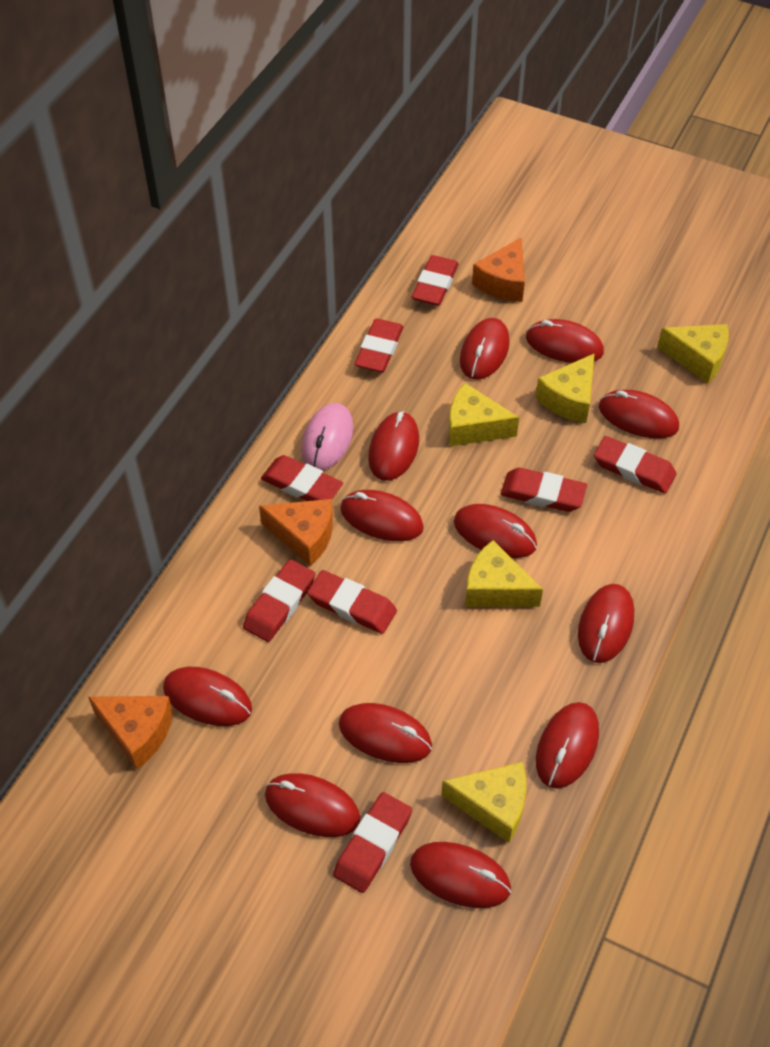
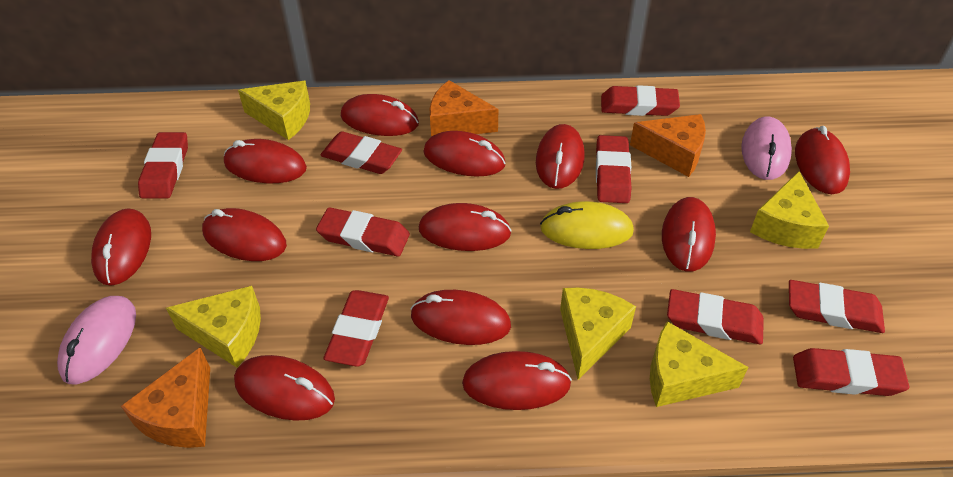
pink mouse: [301,403,353,470] = 1 -> [57,296,136,384] [741,117,792,180] = 2
red eraser: [243,559,315,642] [261,455,343,501] [307,570,397,634] [333,792,412,893] [355,319,404,372] [412,255,459,306] [501,468,587,512] [594,436,677,494] = 8 -> [138,132,188,198] [316,207,410,256] [321,131,402,174] [323,290,389,367] [596,135,632,203] [601,85,680,116] [667,289,764,344] [789,280,885,333] [793,348,909,396] = 9
yellow mouse: none = 0 -> [540,201,634,249] = 1

